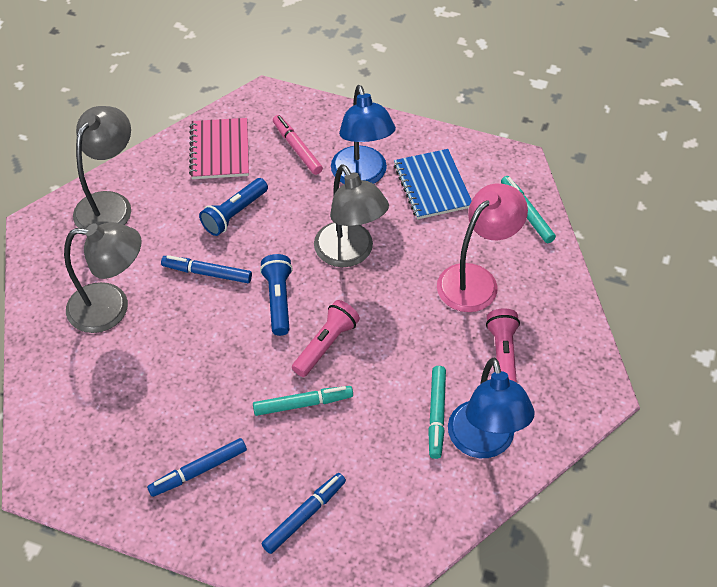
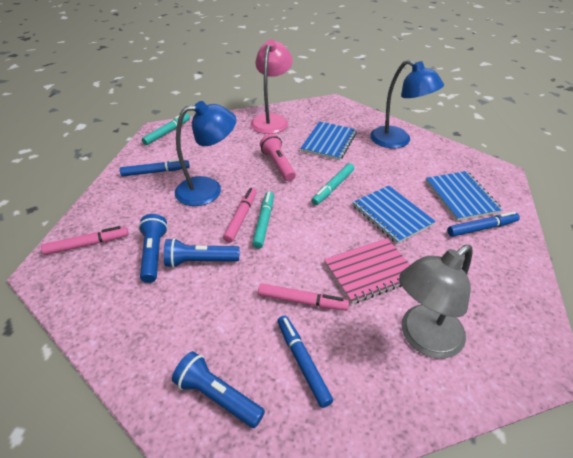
blue flashlight: [199,178,268,236] [260,254,293,336] = 2 -> [138,214,168,283] [164,238,240,268] [172,351,265,428] = 3
blue notebook: [394,149,472,219] = 1 -> [300,121,357,160] [352,186,436,244] [426,171,503,221] = 3
grey lamp: [64,222,142,333] [73,106,131,229] [314,165,389,267] = 3 -> [399,245,472,359] = 1
pink flashlight: [292,300,360,377] [486,308,520,383] = 2 -> [260,134,296,181] = 1
pink marker: [273,115,323,175] = 1 -> [41,226,128,255] [223,188,256,243] [258,283,349,311] = 3

